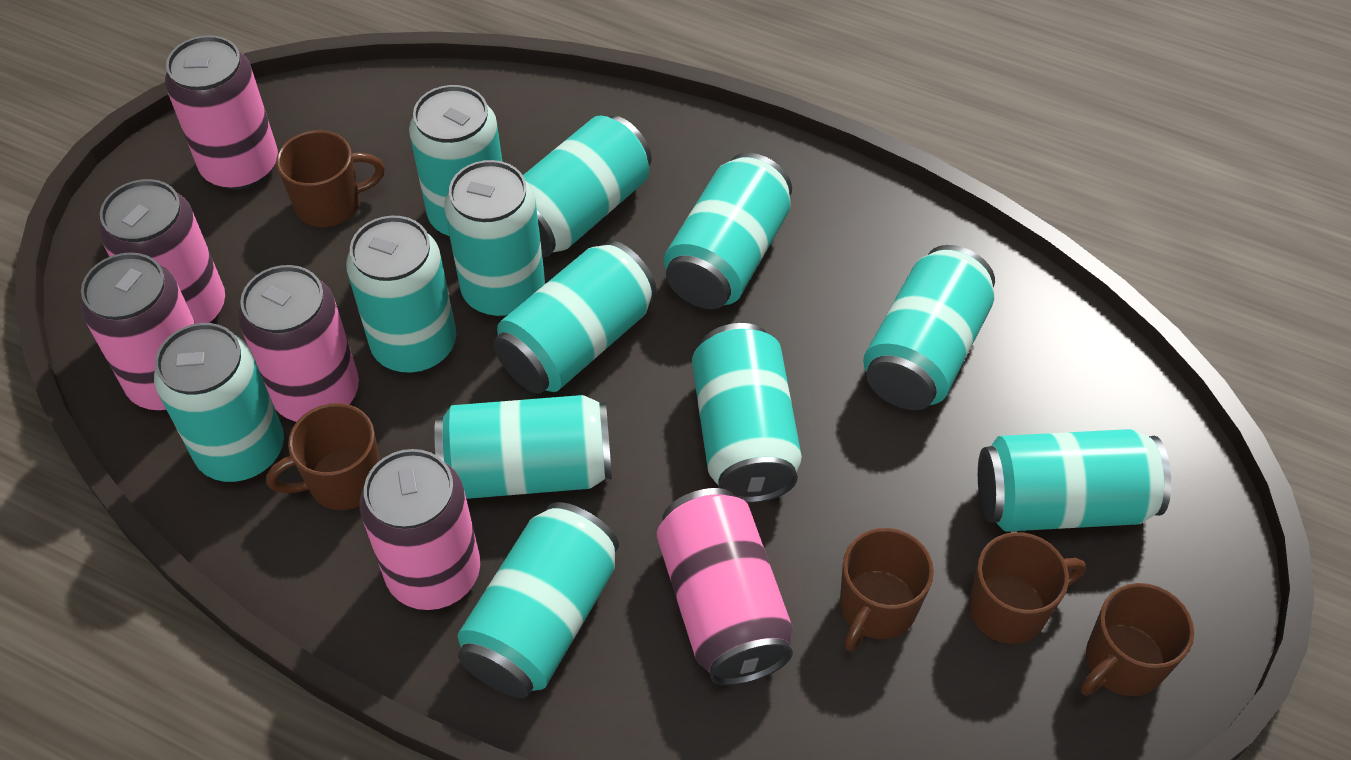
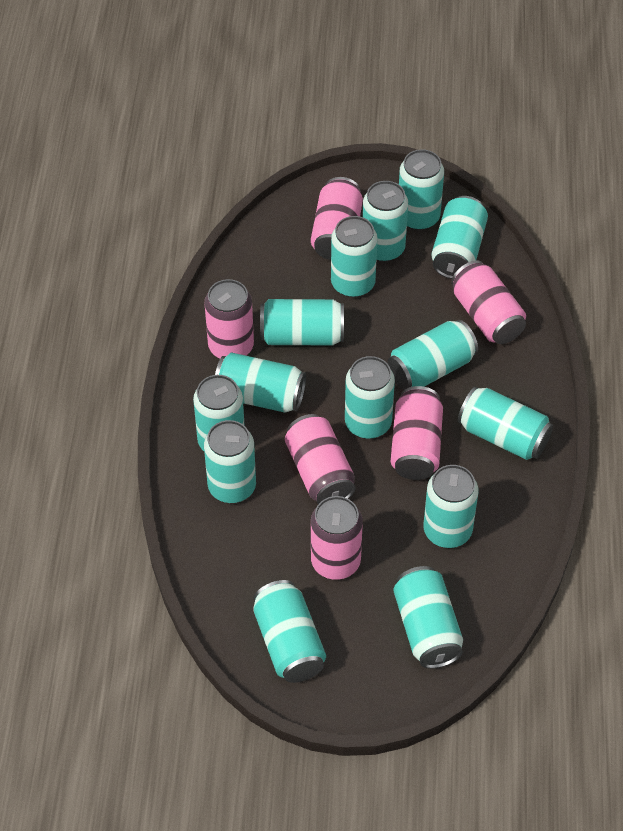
brown mug: [266,403,380,510] [276,130,385,227] [840,528,934,651] [969,532,1086,644] [1080,583,1194,696] = 5 -> none = 0
turquoise can: [154,323,284,482] [346,216,456,373] [409,85,502,236] [434,395,612,499] [444,160,545,317] [457,502,619,698] [493,241,657,394] [523,115,652,257] [664,153,792,309] [692,323,802,503] [863,245,995,410] [978,429,1171,532] = 12 -> [193,375,245,451] [204,420,256,503] [215,353,306,413] [253,580,326,683] [260,299,344,346] [331,216,377,297] [345,356,395,439] [362,181,408,262] [387,320,478,390] [393,566,463,669] [399,149,444,230] [423,465,478,548] [431,196,488,279] [458,387,553,460] = 14

